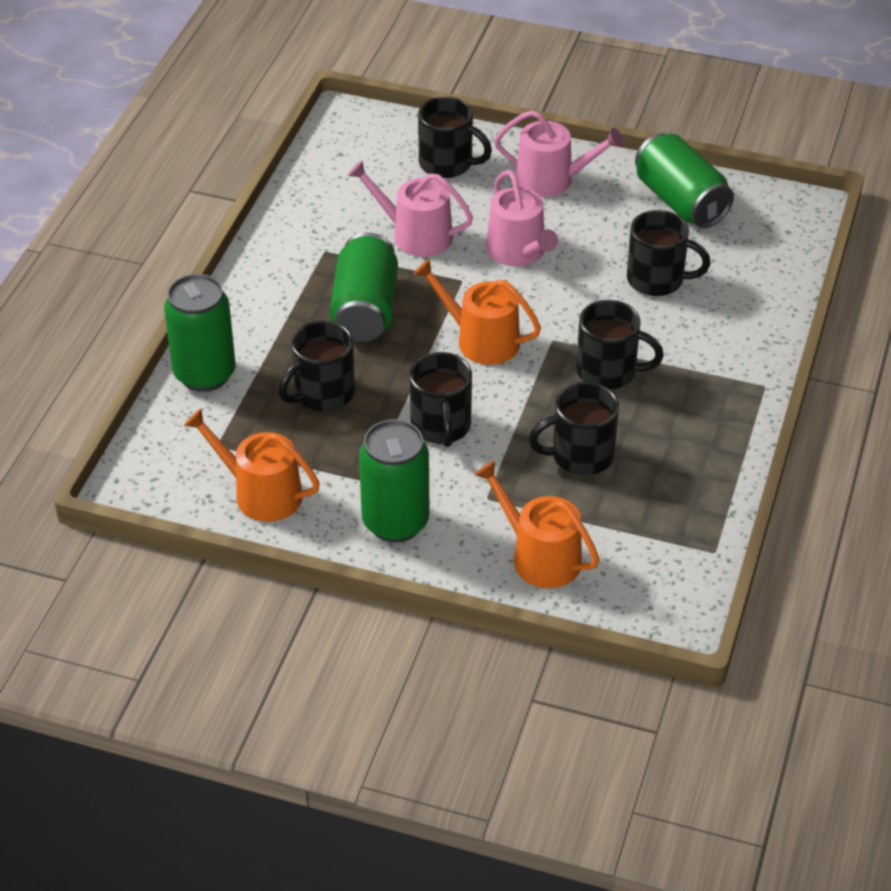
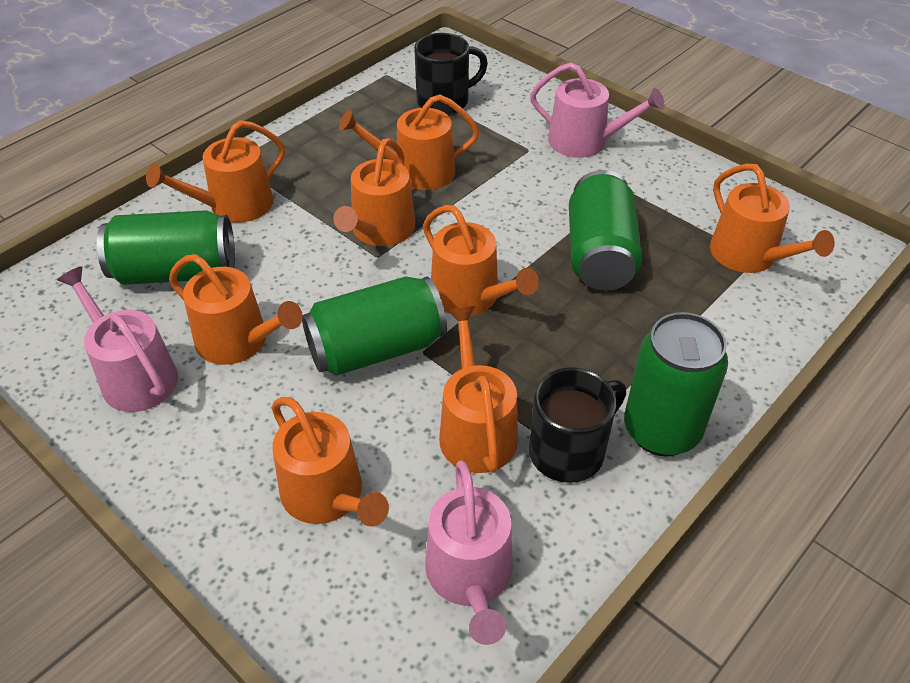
black mug: [278,321,355,411] [409,352,472,447] [418,97,492,178] [528,382,619,475] [576,300,664,389] [627,210,711,296] = 6 -> [414,33,488,115] [529,367,626,483] = 2
orange watering can: [184,409,320,522] [413,259,541,365] [474,461,599,588] = 3 -> [146,120,285,223] [169,254,303,365] [272,397,389,526] [333,138,415,246] [339,94,479,190] [423,205,539,315] [439,306,518,473] [710,163,835,273] = 8

